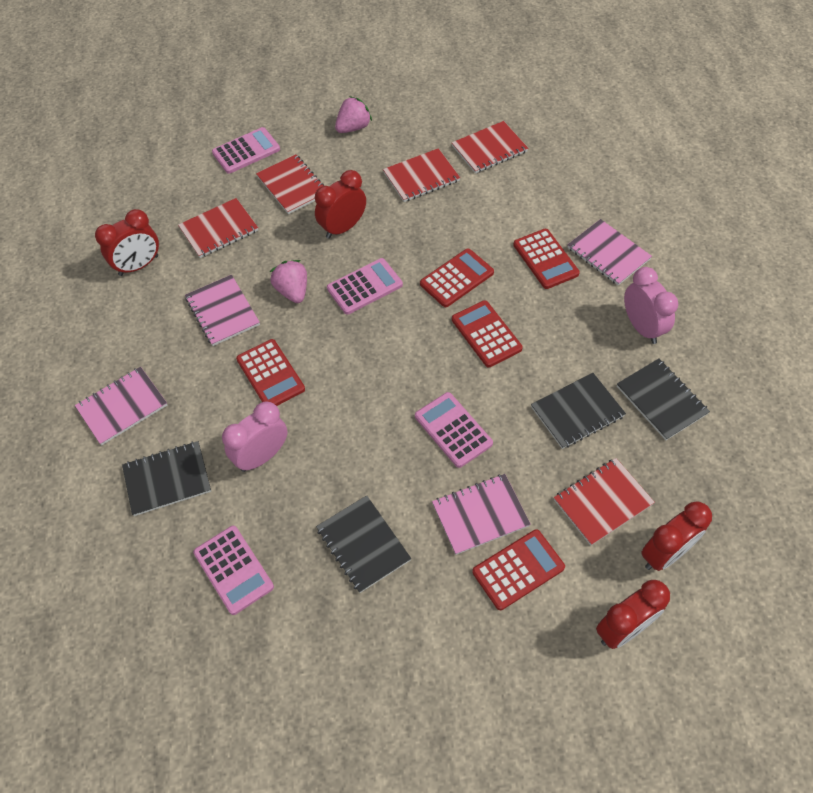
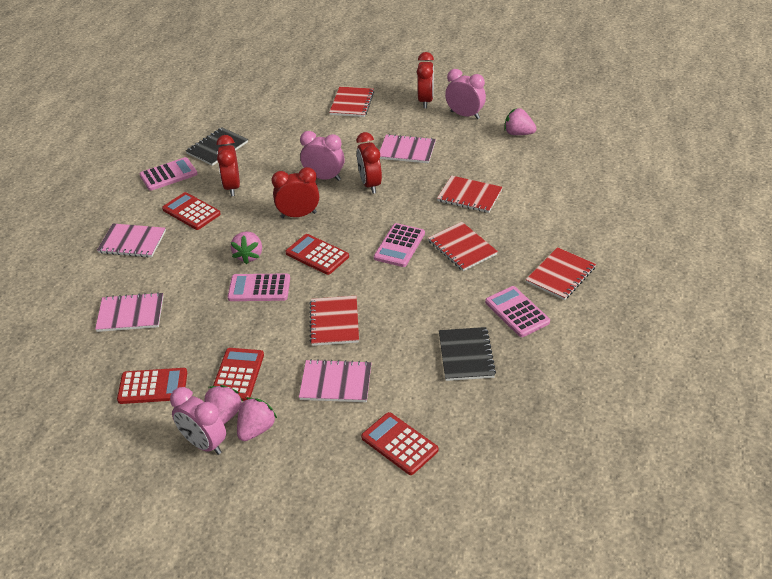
black notebook: [122,441,211,516] [316,495,411,593] [531,373,626,449] [617,359,710,440] = 4 -> [186,128,248,166] [439,327,496,381] = 2
pink clock: [222,401,288,472] [624,267,678,344] = 2 -> [170,387,226,455] [300,131,344,181] [445,69,486,119] = 3
pink strawberry: [270,260,307,303] [335,96,372,133] = 2 -> [205,385,243,424] [231,232,262,264] [237,397,277,441] [504,108,537,135] = 4

